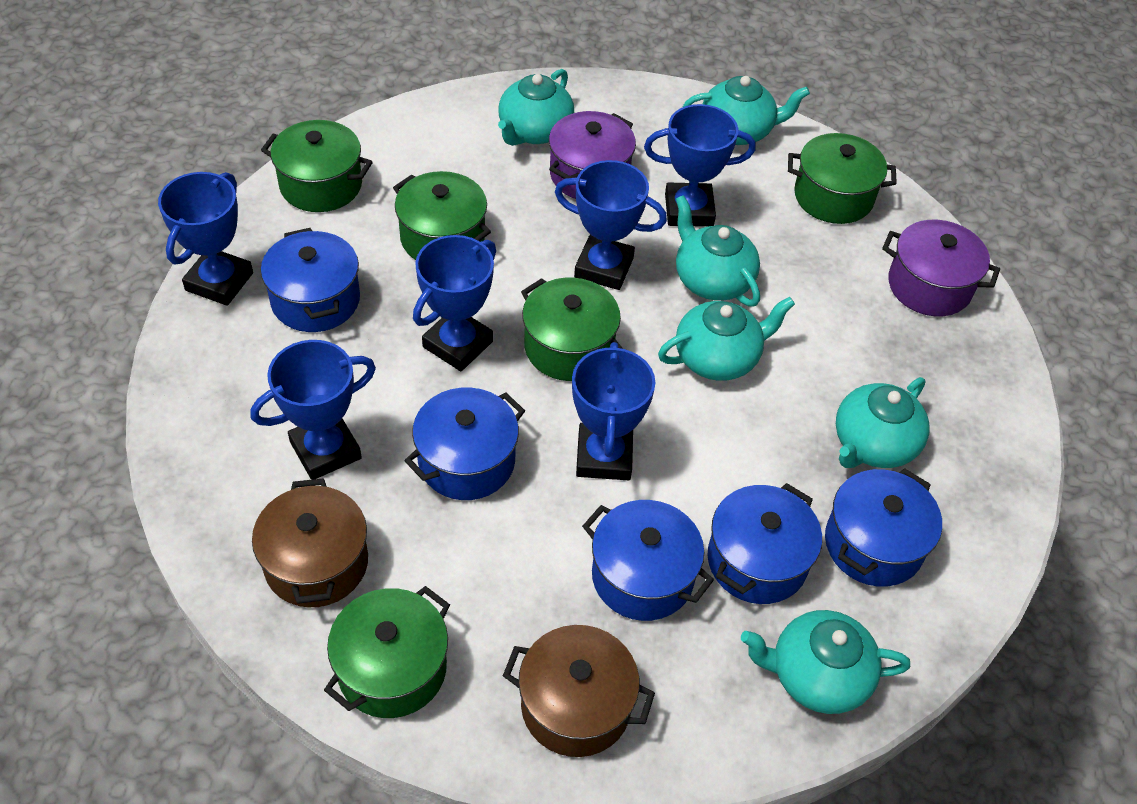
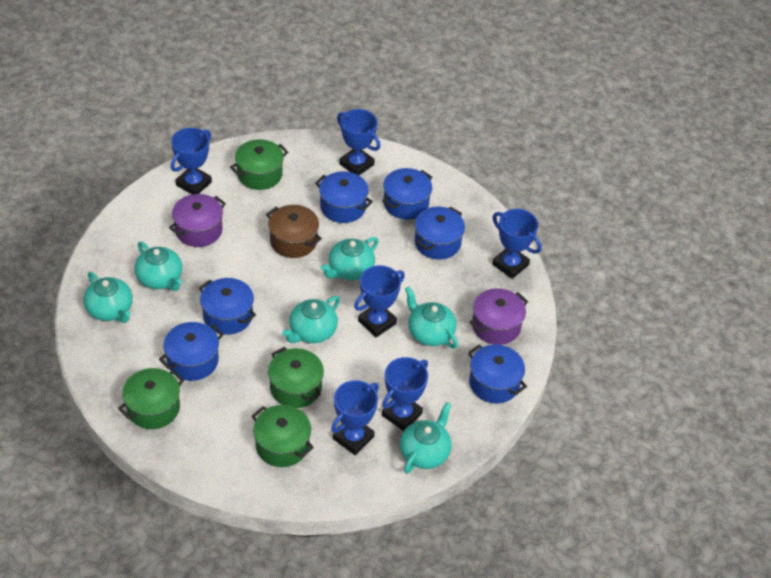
blue pot: [261,228,360,332] [404,388,525,500] [582,500,714,621] [707,483,822,604] [825,468,942,587] = 5 -> [159,322,224,381] [199,278,256,335] [315,171,373,223] [382,168,432,220] [415,207,465,260] [468,345,527,403] = 6
brown pot: [252,478,368,607] [503,625,655,757] = 2 -> [266,205,322,258] = 1
green pot: [261,120,373,212] [324,586,450,718] [393,171,491,260] [521,278,623,381] [788,133,897,224] = 5 -> [118,368,184,429] [230,139,288,190] [252,405,314,467] [268,347,324,408] = 4

